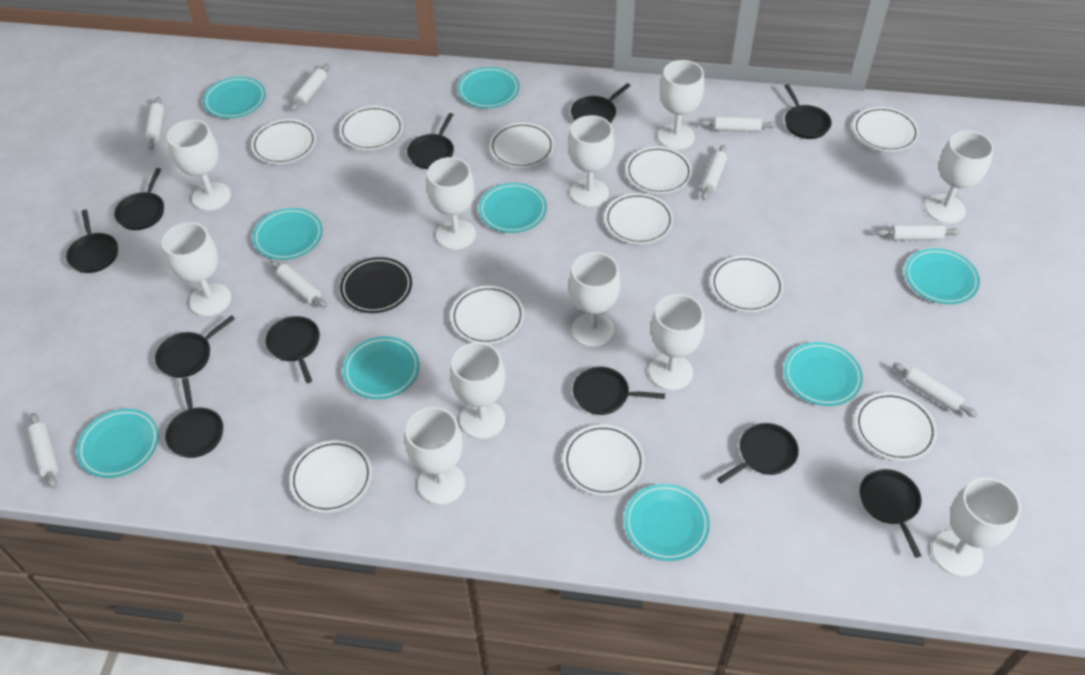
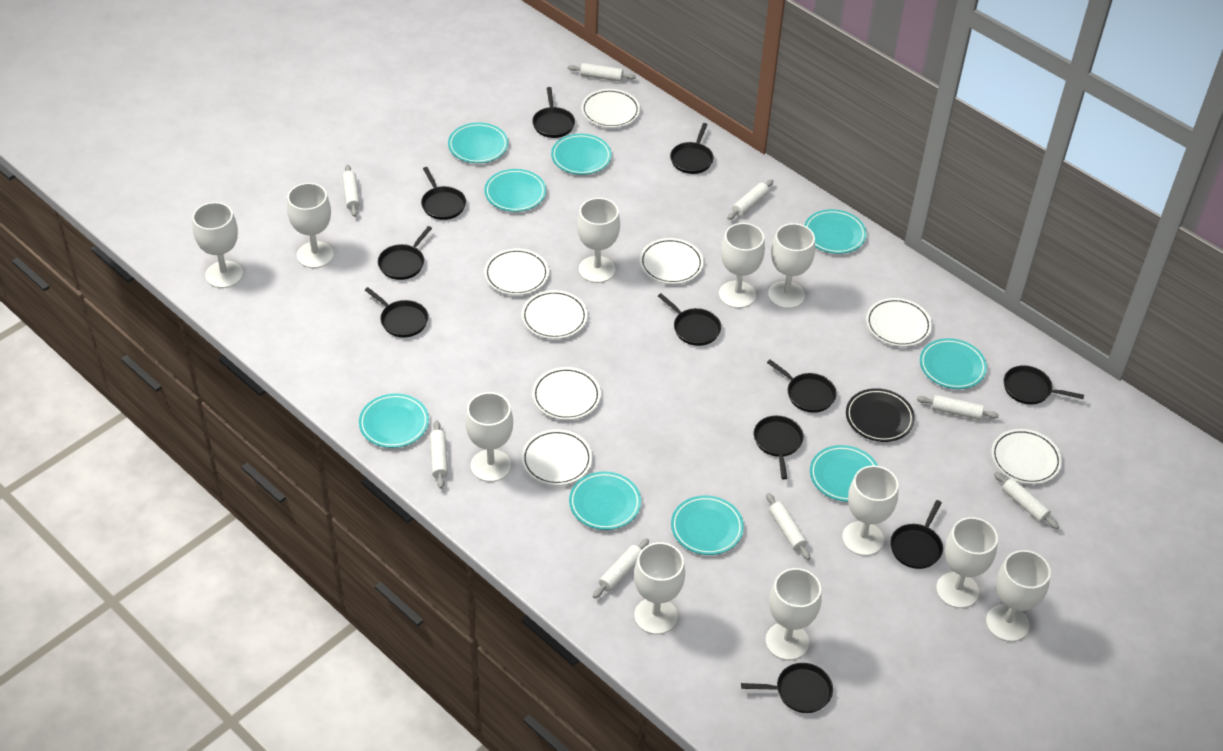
white plate: [251,119,316,164] [290,440,372,513] [339,106,403,150] [451,286,524,344] [489,123,554,168] [563,424,645,496] [605,193,674,244] [626,146,692,194] [711,256,784,312] [853,107,919,152] [855,392,937,461] = 11 -> [484,248,549,295] [521,290,587,339] [522,429,592,486] [532,367,601,420] [581,89,640,128] [640,238,703,284] [866,298,932,347] [991,429,1062,484] = 8

